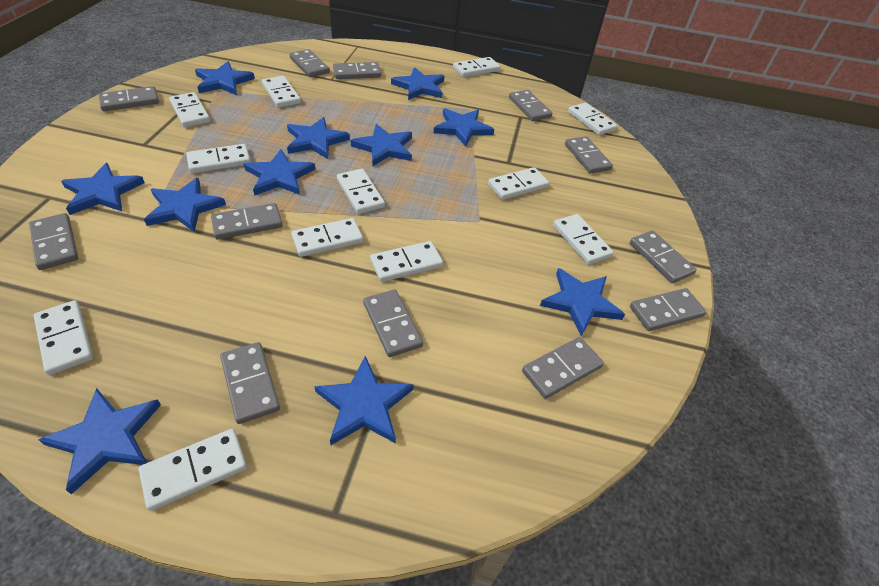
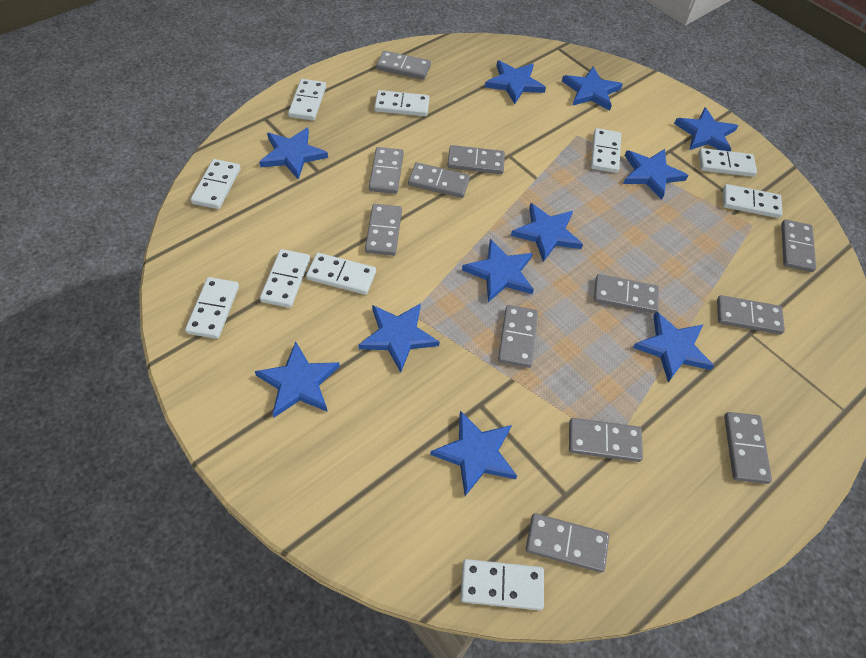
white domino: [34,300,93,375] [139,429,247,511] [169,92,210,127] [186,144,251,173] [262,76,301,108] [291,218,363,257] [337,169,385,214] [370,241,443,282] [453,57,500,77] [488,167,549,200] [553,214,614,265] [568,103,617,135] = 12 -> [185,277,239,339] [191,159,241,209] [260,249,310,308] [288,79,326,120] [306,253,376,295] [374,90,429,116] [460,559,544,610] [591,128,621,173] [698,148,757,177] [723,184,783,218] = 10

